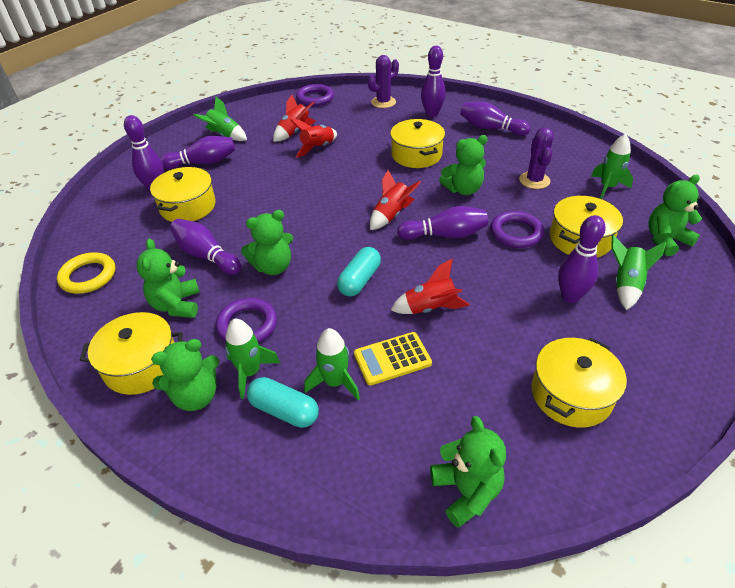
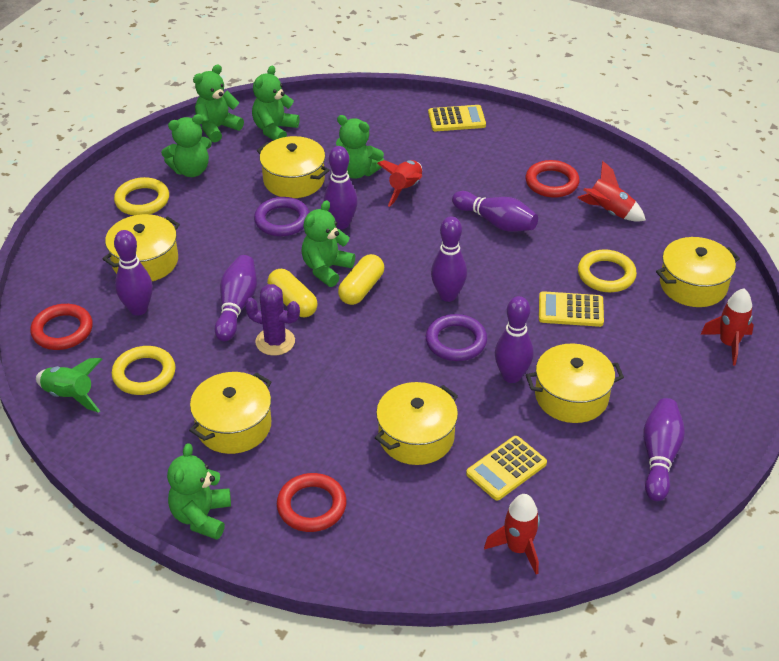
green rocket: [193,96,247,141] [225,318,280,399] [304,328,360,400] [591,134,633,199] [611,235,666,310] = 5 -> [36,358,102,413] = 1
purple cactus: [368,55,399,108] [519,127,554,189] = 2 -> [245,284,300,356] = 1
purple ring: [216,298,277,343] [296,84,334,106] [490,211,544,248] = 3 -> [254,197,309,236] [426,314,487,361] = 2
red ring: none = 0 -> [30,304,93,350] [277,473,347,532] [525,160,579,198] = 3
turquoise capsule: [247,377,319,428] [337,247,381,296] = 2 -> none = 0
yellow calculator: [354,332,432,386] = 1 -> [428,105,486,131] [466,436,547,501] [539,291,604,327] = 3
yellow capsule: none = 0 -> [267,269,318,317] [338,254,384,305] = 2
yellow pot: [80,312,183,395] [150,167,216,222] [390,119,445,168] [532,338,627,428] [550,196,623,257] = 5 -> [102,214,180,281] [189,372,271,454] [257,136,329,198] [375,382,458,465] [526,343,624,423] [656,237,740,307] = 6
yellow ring: [57,252,116,294] = 1 -> [111,346,175,395] [114,177,169,216] [578,249,637,292] = 3

